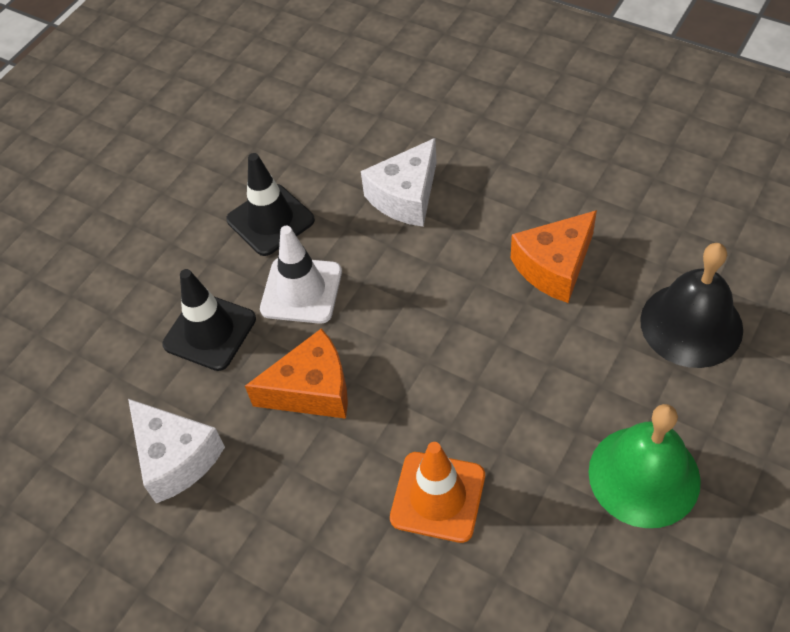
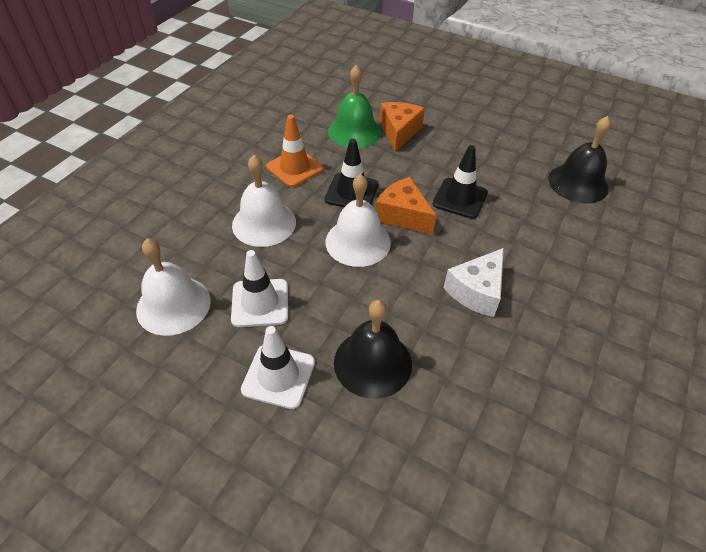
black bell: [640,243,743,368] = 1 -> [334,300,412,399] [548,116,611,203] = 2
white bell: none = 0 -> [136,238,211,336] [232,155,296,247] [326,174,391,267] = 3
white cheese: [128,399,225,503] [361,138,437,227] = 2 -> [444,248,504,317] = 1
white traffic cone: [260,226,342,324] = 1 -> [231,250,288,327] [241,326,315,409] = 2

